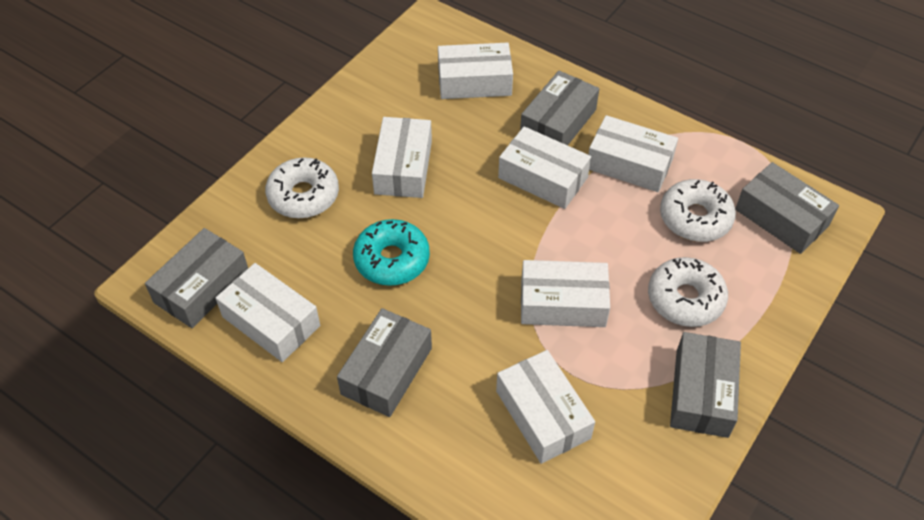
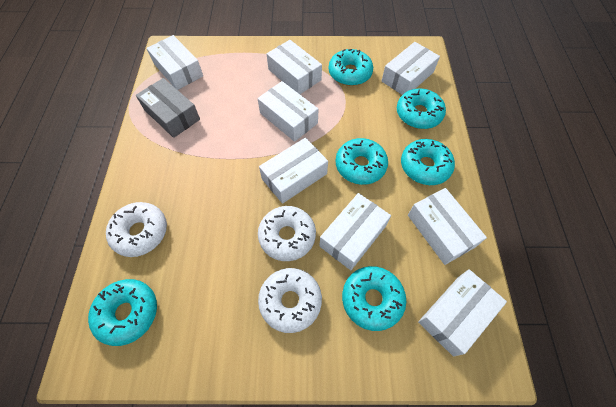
grey box: [145,228,248,328] [337,308,432,417] [520,71,599,145] [670,332,741,438] [735,162,839,254] = 5 -> [136,78,200,138] = 1
turquoise donut: [353,219,430,286] = 1 -> [88,279,157,346] [329,49,373,86] [336,138,388,185] [342,266,406,331] [397,89,446,129] [401,139,455,185] = 6
white box: [216,263,320,362] [372,117,432,198] [438,43,513,99] [496,350,595,464] [498,126,591,209] [521,260,610,327] [588,115,678,192] = 7 -> [147,35,203,90] [257,81,318,142] [259,138,328,204] [267,40,322,94] [319,193,391,270] [382,42,440,95] [408,188,487,265] [418,269,507,356] = 8

